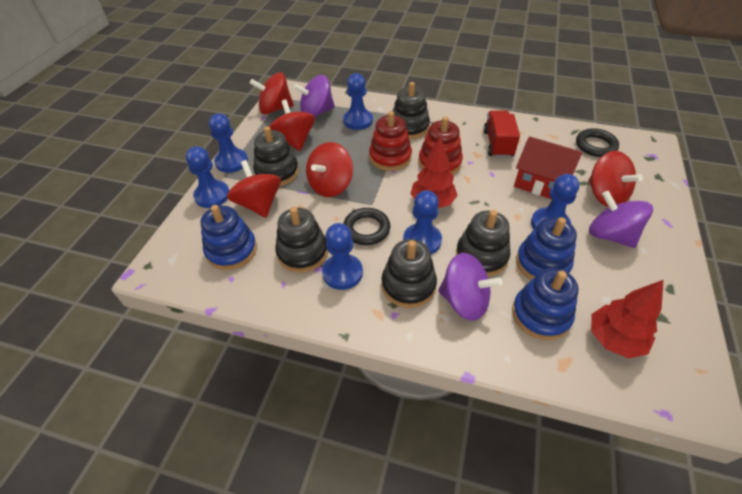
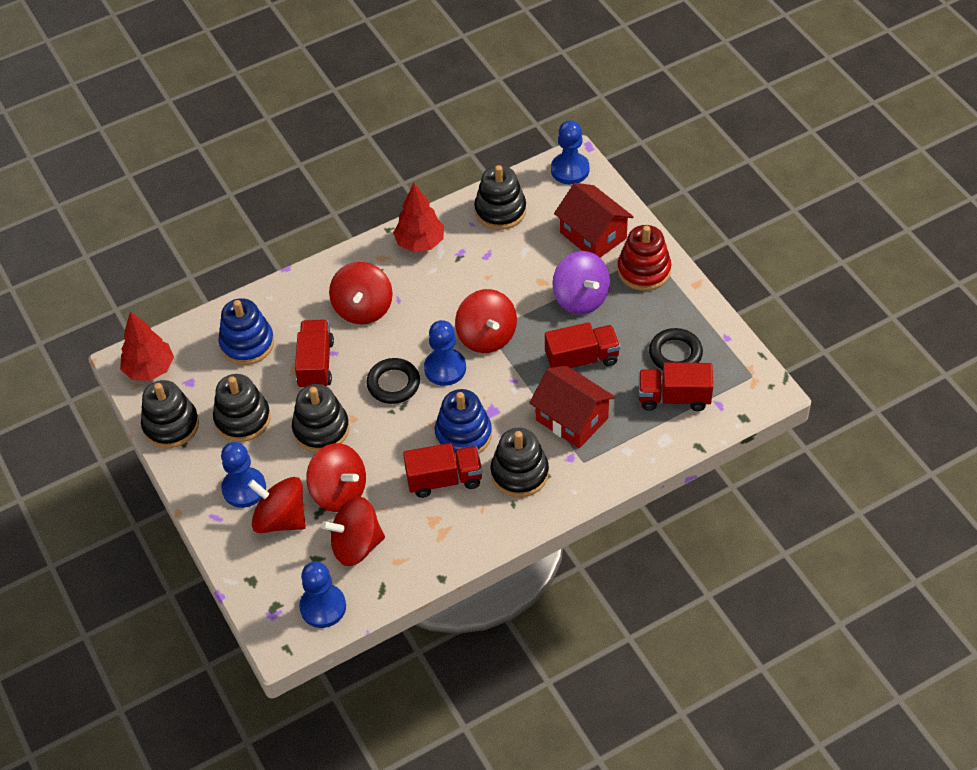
blue pawn: [186,146,229,208] [209,113,248,173] [322,223,363,290] [343,73,373,130] [403,190,442,254] [531,174,580,229] = 6 -> [221,442,266,508] [299,562,346,628] [424,320,466,386] [551,120,589,184] = 4
blue stacking toy: [201,205,257,270] [512,268,579,340] [516,217,577,280] = 3 -> [218,298,274,365] [435,389,492,457] = 2
purple spinning top: [293,75,335,117] [438,253,502,321] [589,191,653,248] = 3 -> [552,251,610,315] = 1
red house: [514,136,582,199] = 1 -> [529,365,615,448] [554,183,634,257] = 2
red stacking toy: [369,111,412,171] [419,116,463,175] = 2 -> [618,225,671,291] = 1
red truck: [483,111,520,158] = 1 -> [295,320,334,388] [403,443,482,498] [545,322,620,368] [639,362,713,411] = 4

